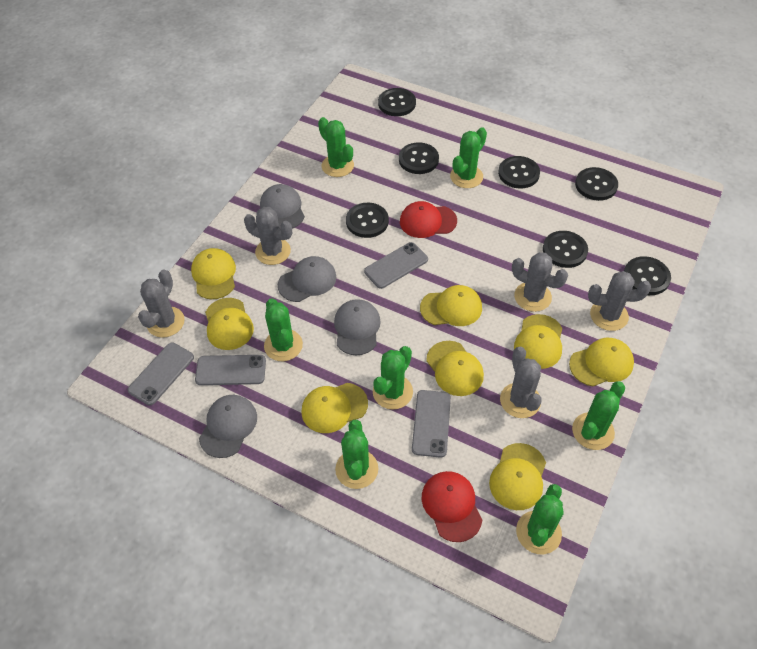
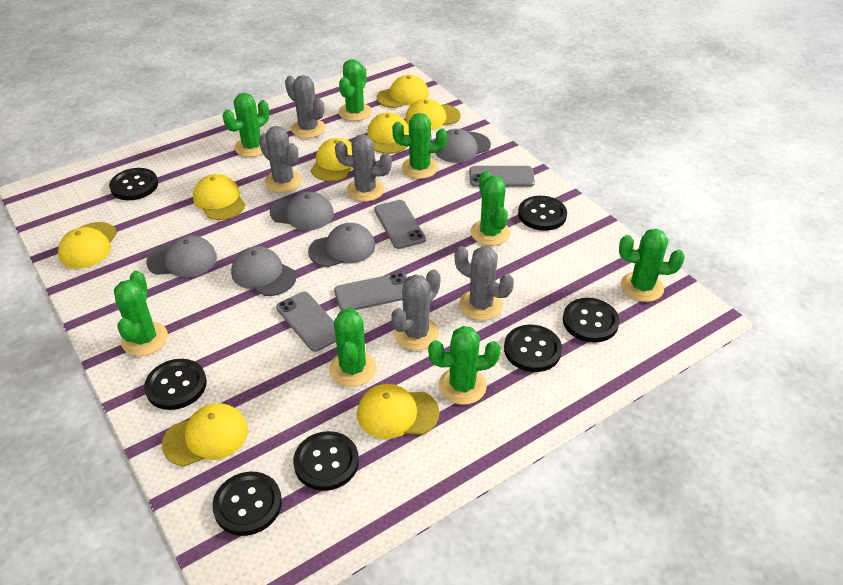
green cactus: [264,298,303,361] [318,117,354,177] [335,420,378,489] [373,346,413,410] [450,127,487,188] [516,484,564,554] [572,382,625,450] = 7 -> [114,271,168,356] [223,93,269,157] [329,307,377,387] [339,59,372,121] [392,113,447,179] [428,326,501,405] [471,171,510,246] [619,229,685,302] = 8
grey cap: [199,395,257,458] [260,184,305,229] [278,256,336,302] [334,299,381,355] = 4 -> [146,235,217,277] [231,246,296,296] [270,192,334,230] [308,223,375,267] [435,129,491,163] = 5
red cap: [400,201,457,238] [422,471,482,542] = 2 -> none = 0

